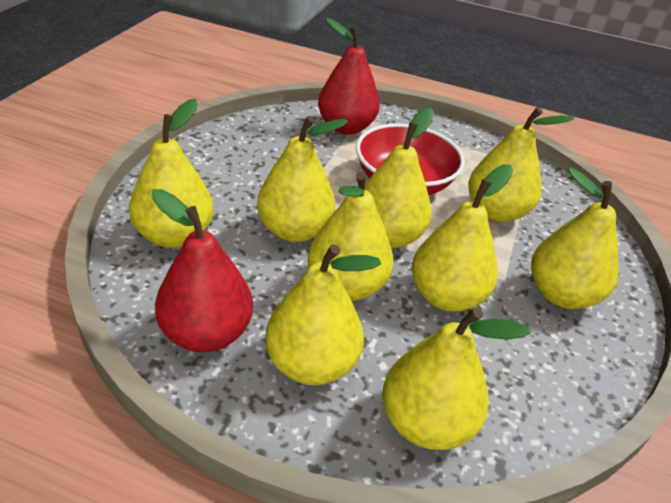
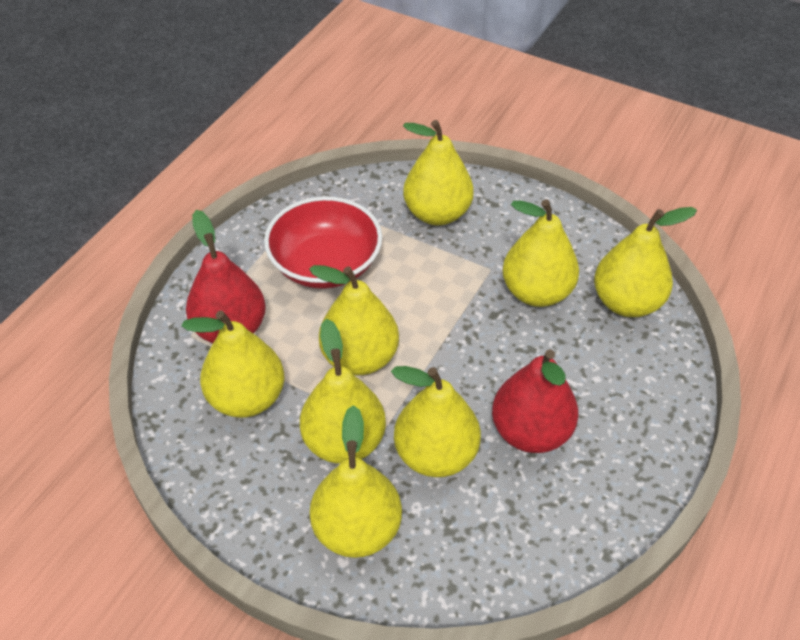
yellow pear: [129,99,214,248] [257,116,348,242] [265,244,381,385] [308,171,393,301] [364,107,434,248] [382,307,531,450] [412,164,513,312] [468,107,575,222] [531,168,618,309] = 9 -> [182,310,285,418] [300,319,386,464] [309,265,399,375] [310,405,402,558] [391,366,481,477] [403,120,474,226] [502,199,579,307] [594,207,697,317] = 8

